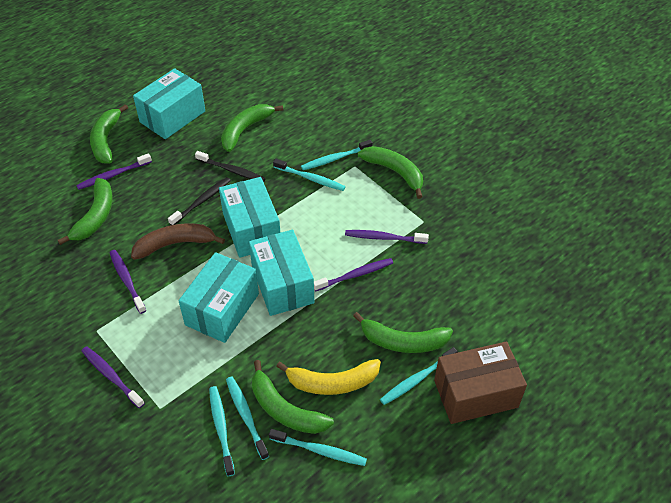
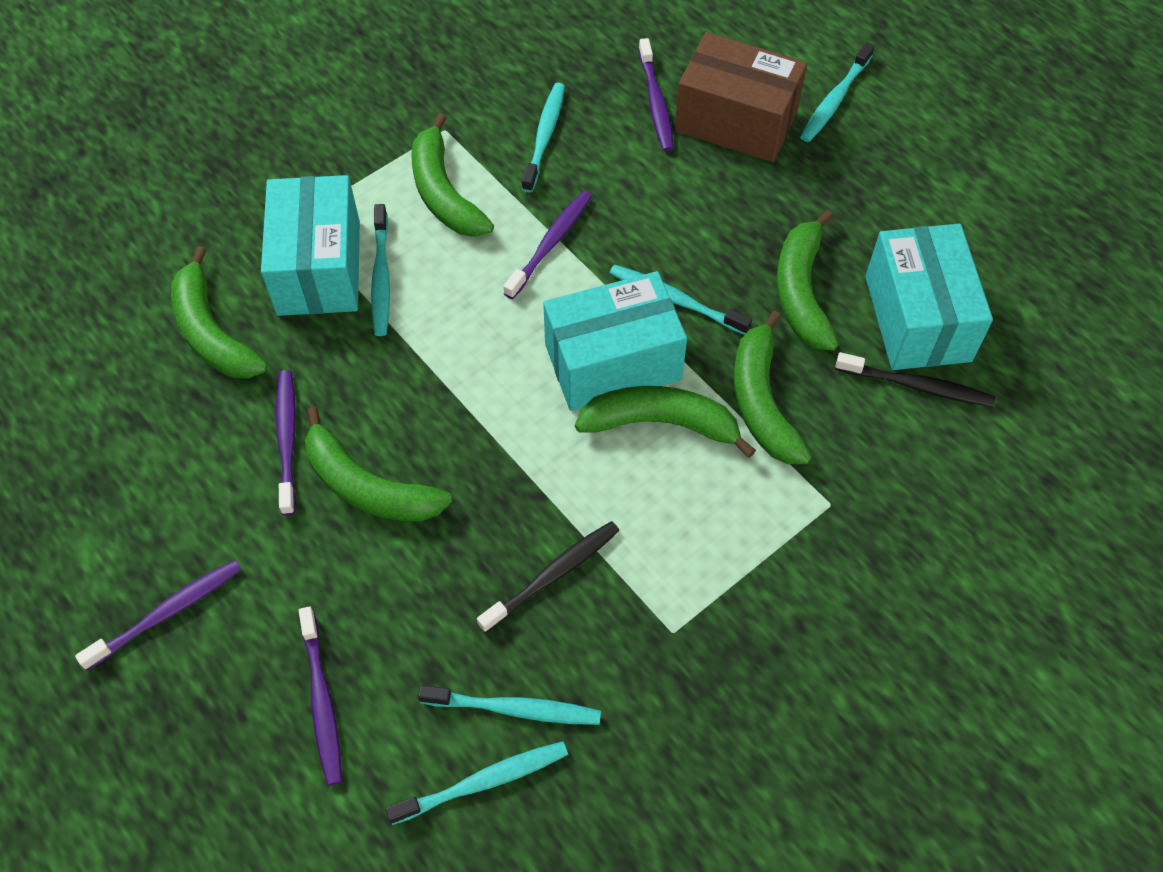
brown banana: [131,223,225,260] = 1 -> none = 0
turquoise box: [133,68,205,139] [179,252,259,343] [219,177,280,258] [249,230,315,316] = 4 -> [261,175,360,316] [543,271,687,411] [865,224,993,370] = 3
yellow banana: [276,359,381,395] = 1 -> none = 0

